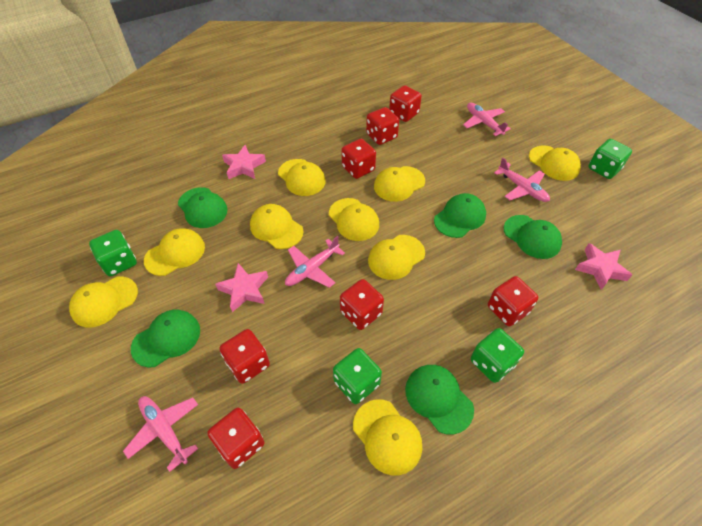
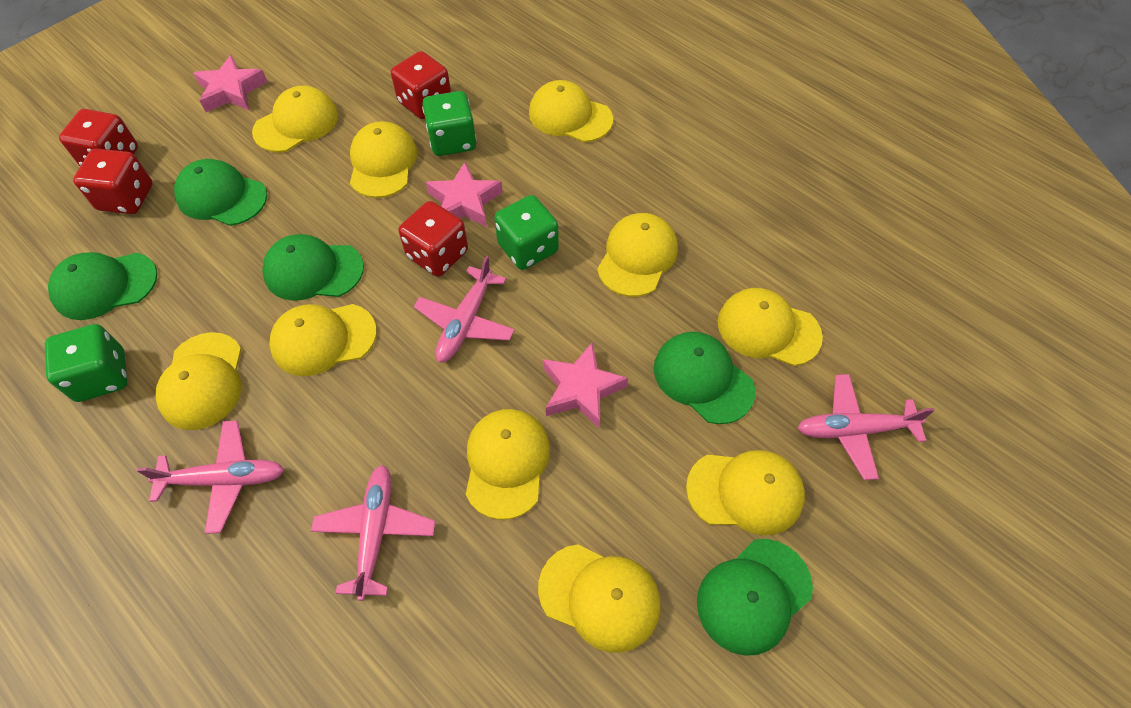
green dice: [89,230,137,276] [333,348,382,404] [471,328,524,383] [588,139,632,179] = 4 -> [45,324,128,402] [422,91,476,156] [494,195,559,270] = 3
red dice: [207,408,264,469] [219,329,270,384] [340,279,384,330] [341,139,376,179] [366,107,399,145] [389,85,422,122] [488,276,538,326] = 7 -> [59,109,138,166] [73,148,153,214] [391,51,451,119] [399,201,468,277] = 4
yellow cap: [69,276,138,327] [144,228,205,276] [250,204,304,249] [278,159,325,196] [329,198,379,241] [353,399,422,476] [368,235,425,280] [374,166,425,202] [529,146,581,181] = 9 -> [156,332,241,430] [252,86,338,152] [269,304,377,376] [350,121,417,198] [466,409,550,520] [529,80,613,142] [538,544,661,653] [597,213,678,297] [686,450,805,535] [718,288,823,366] = 10

